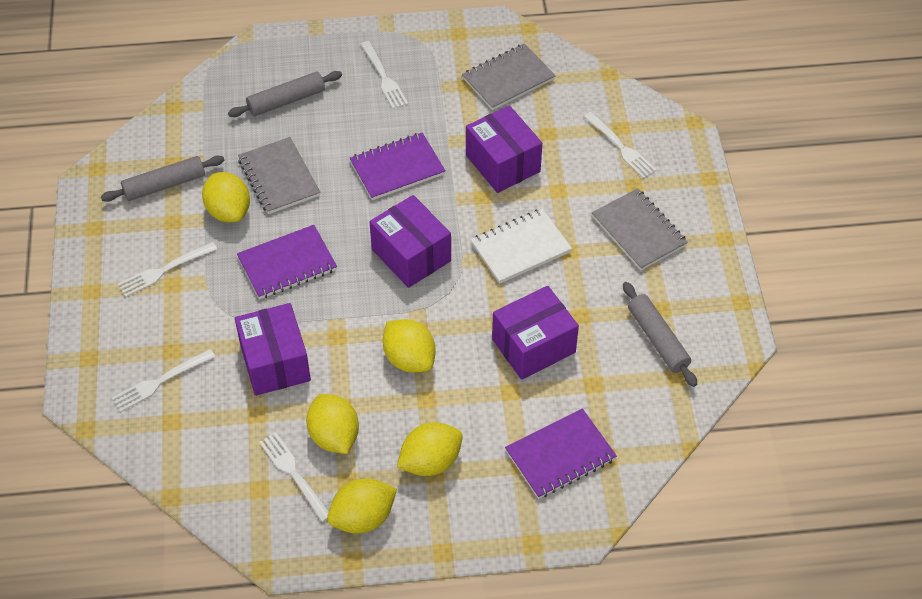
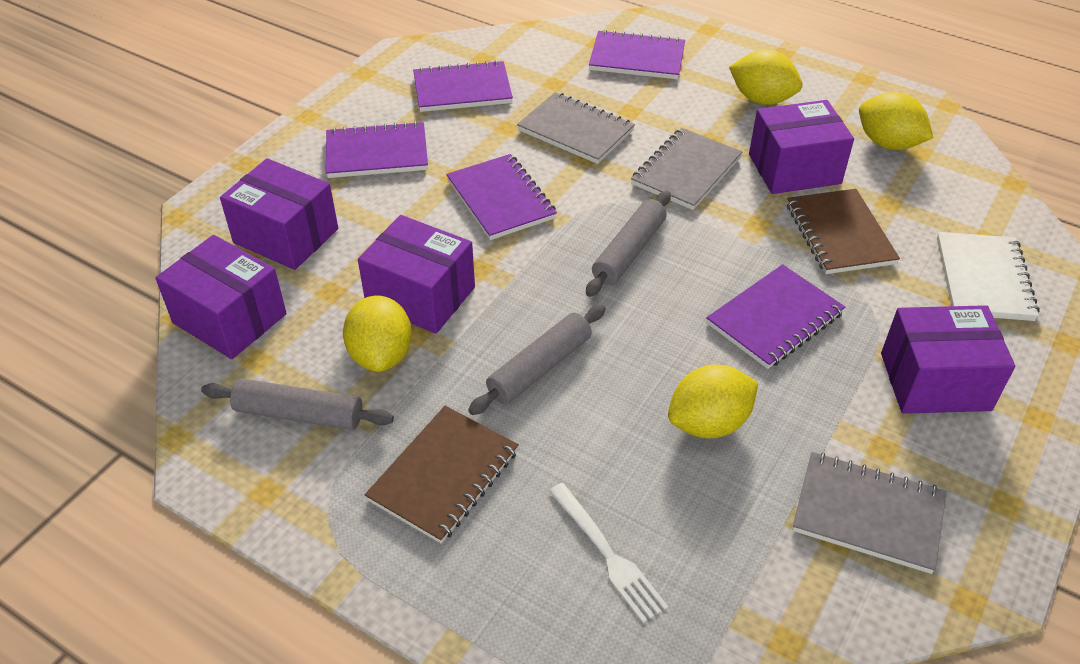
brown notebook: none = 0 -> [365,406,519,544] [787,189,900,274] = 2
purple box: [235,303,311,396] [370,195,451,288] [466,105,542,193] [492,286,579,380] = 4 -> [155,235,287,359] [220,158,338,270] [358,215,475,334] [749,100,854,194] [881,305,1015,414] = 5
purple notebook: [237,225,337,299] [350,133,446,200] [505,408,617,499] = 3 -> [326,121,428,178] [413,60,513,112] [446,154,557,240] [589,30,685,79] [706,264,845,369] = 5
white fork: [112,349,215,412] [118,242,217,297] [259,432,329,522] [361,41,408,109] [584,112,657,179] = 5 -> [549,483,668,623] = 1
yellow lemon: [202,172,250,222] [306,394,359,454] [327,479,397,534] [383,319,436,373] [397,422,463,476] = 5 -> [343,295,412,372] [668,365,758,438] [729,50,802,105] [859,92,934,150] = 4

